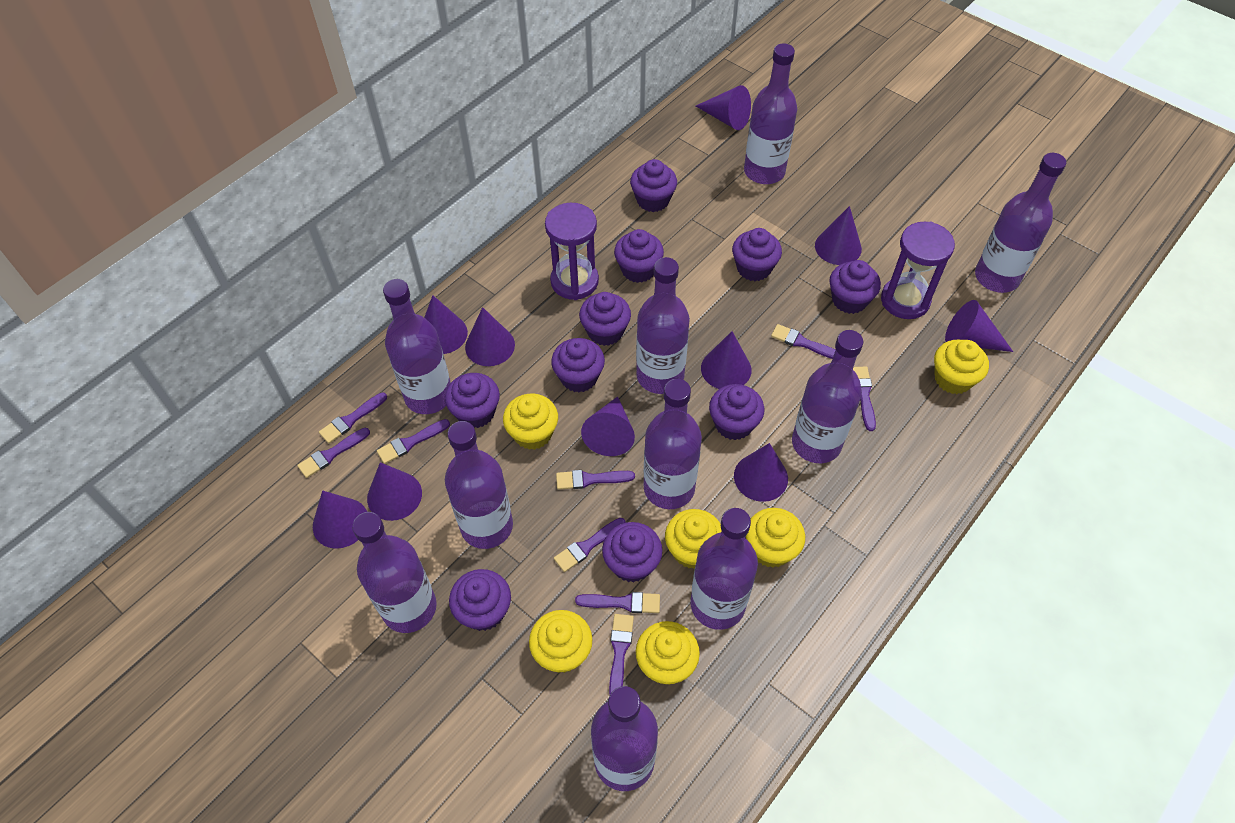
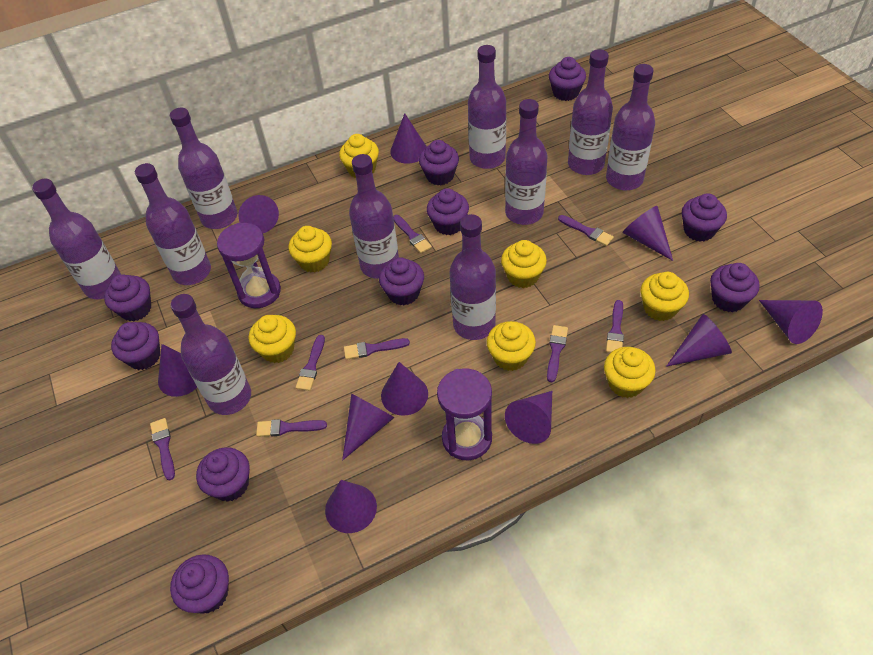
purple brush: [297,428,370,478] [319,392,387,443] [377,419,450,464] [554,518,625,572] [556,470,635,490] [575,592,660,613] [609,614,634,695] [771,324,835,359] [853,367,876,431] = 9 -> [150,418,175,480] [256,419,327,437] [296,335,325,391] [344,338,410,360] [393,215,432,253] [547,325,568,382] [558,215,614,246] [606,300,624,353] = 8
yellow cupcake: [503,394,558,450] [529,610,593,673] [636,621,700,685] [665,509,722,569] [746,508,805,568] [934,340,989,394] = 6 -> [249,315,296,363] [288,226,332,273] [339,134,379,178] [487,321,536,371] [501,240,547,288] [604,347,656,398] [641,272,689,321] = 7

